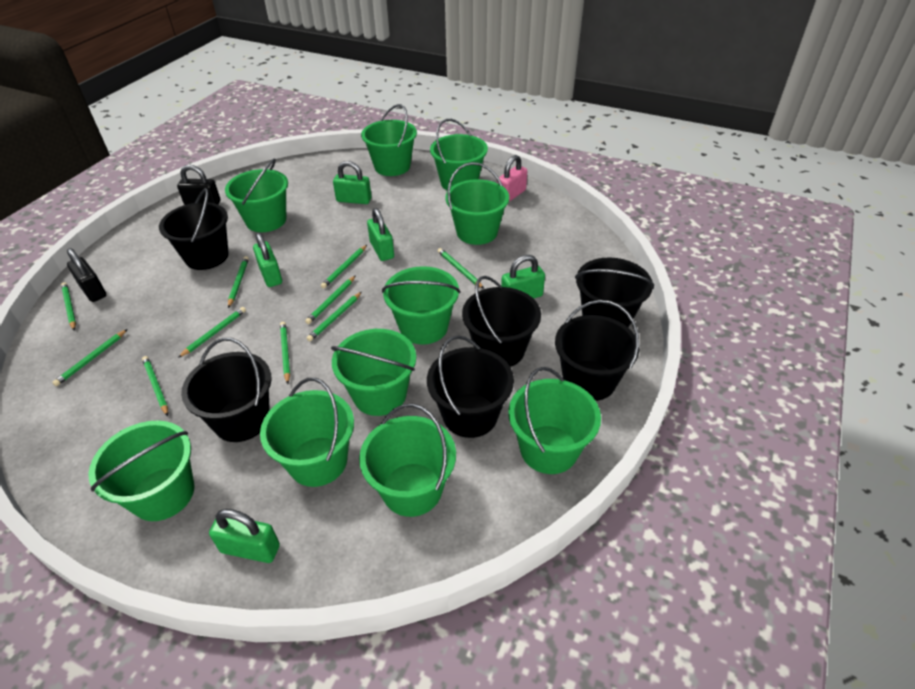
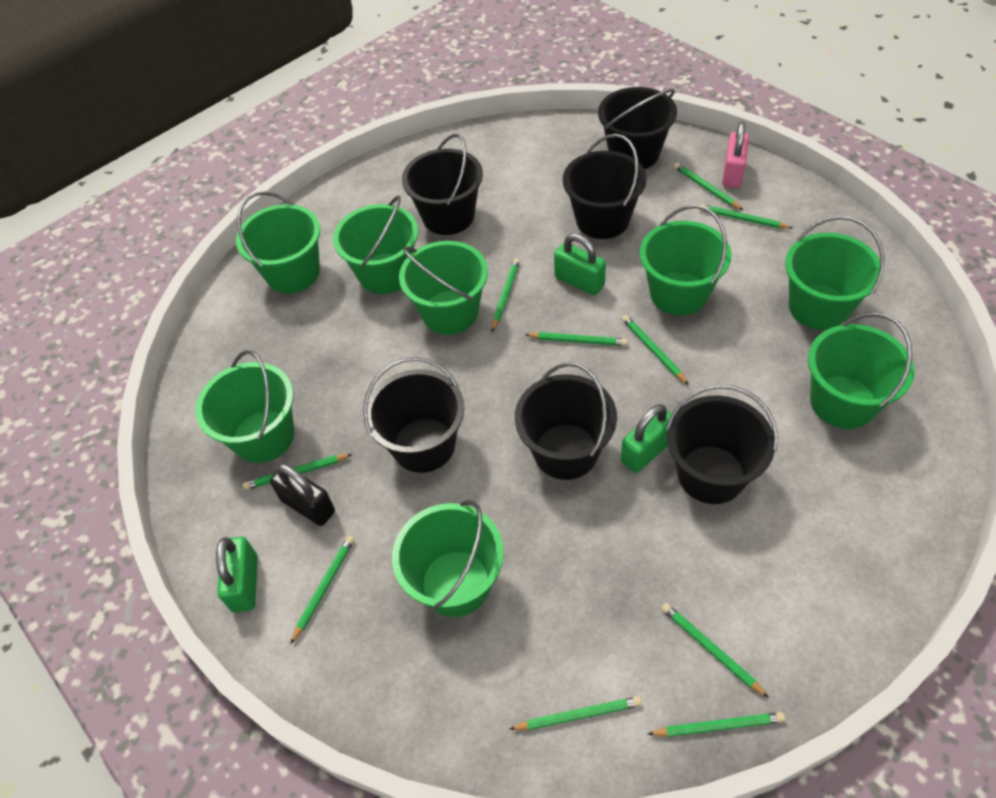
black padlock: [67,248,106,302] [177,165,220,205] = 2 -> [270,464,335,526] = 1
green bucket: [88,421,194,521] [225,159,288,232] [260,378,354,487] [331,329,416,416] [359,404,456,517] [361,104,417,176] [382,266,460,345] [430,119,488,190] [445,162,509,245] [508,367,601,474] = 10 -> [196,350,294,463] [236,191,320,293] [333,195,418,294] [392,500,504,617] [399,241,488,335] [640,205,732,316] [785,216,884,330] [808,313,915,429] = 8
green padlock: [209,509,280,563] [253,233,282,287] [333,161,371,204] [367,208,394,261] [501,255,545,299] = 5 -> [216,536,258,612] [554,233,606,295] [621,404,672,473] = 3

